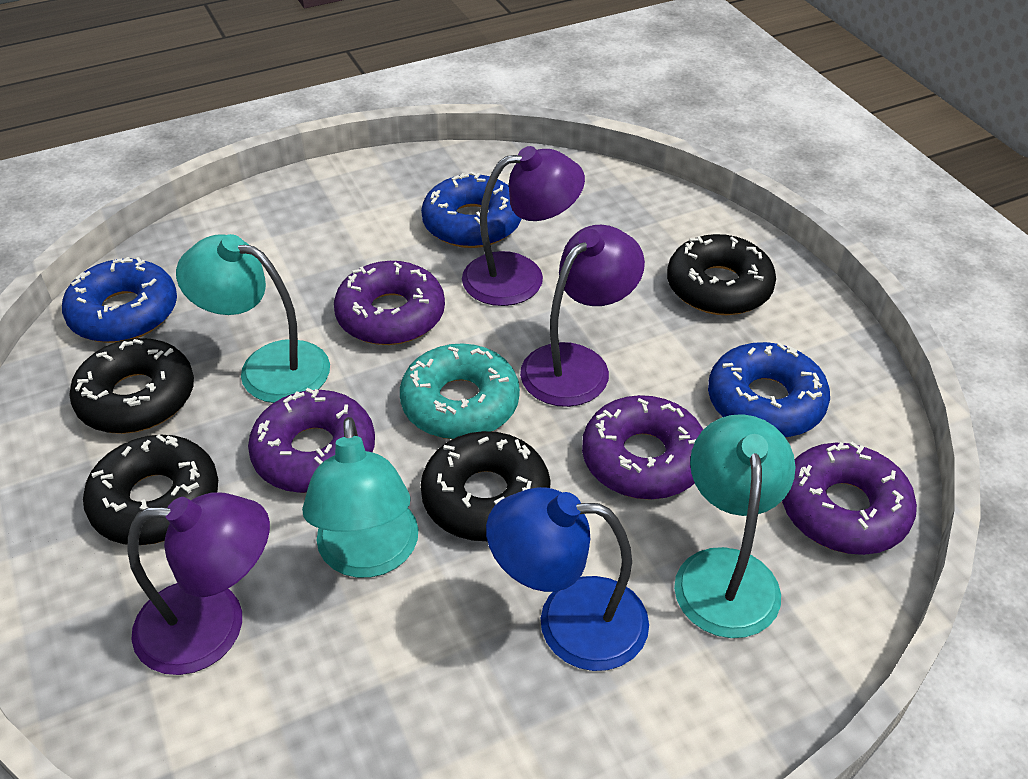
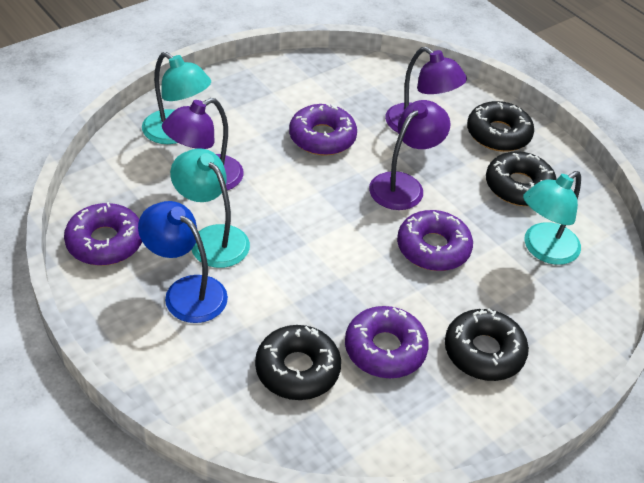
blue donut: [62,257,177,343] [421,172,521,248] [708,342,830,438] = 3 -> none = 0
turquoise donut: [400,343,520,439] = 1 -> none = 0

